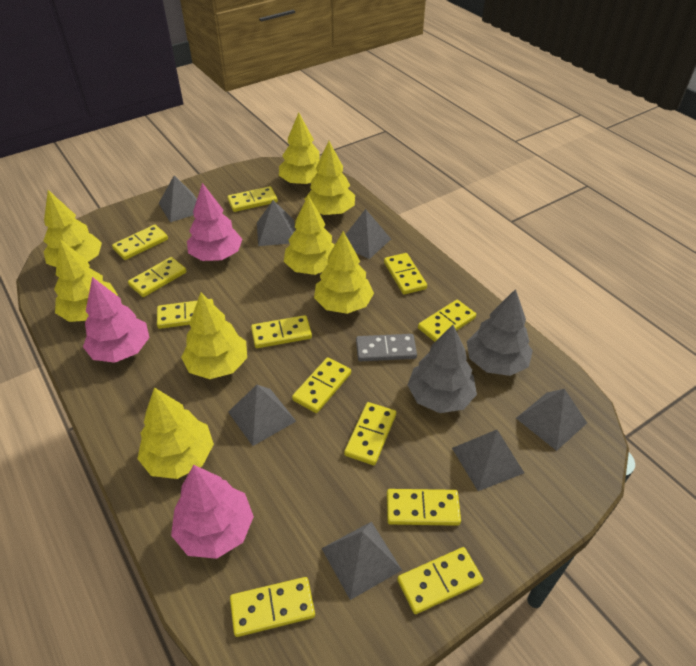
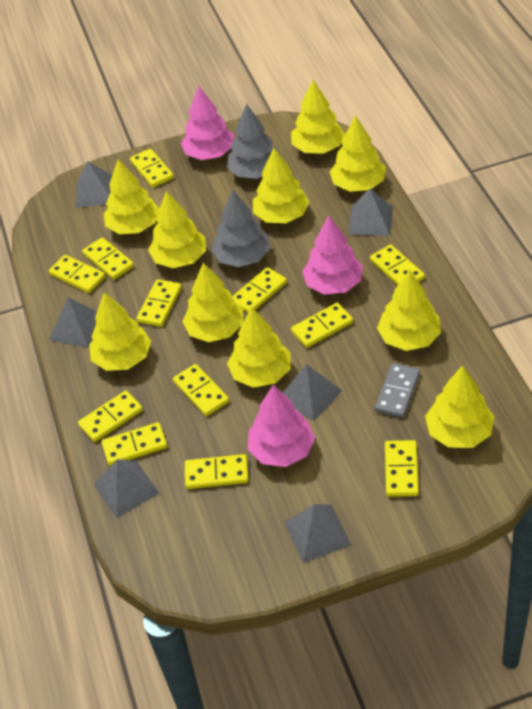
grey pyramid: [159,175,197,222] [228,384,296,446] [257,200,295,246] [321,522,402,600] [345,209,391,259] [452,430,524,491] [516,389,587,451] = 7 -> [49,297,97,348] [76,161,112,208] [94,459,159,518] [283,364,342,421] [285,504,351,563] [348,188,393,236] = 6
yellow tree: [43,190,102,267] [54,239,118,322] [137,387,214,479] [181,293,247,379] [279,113,320,185] [284,195,335,275] [305,141,355,215] [314,231,374,314] = 8 -> [89,292,151,371] [104,160,159,234] [148,191,206,268] [182,263,244,342] [227,307,290,388] [253,148,309,223] [291,80,345,154] [330,115,386,192] [377,269,441,351] [425,365,494,448] = 10

